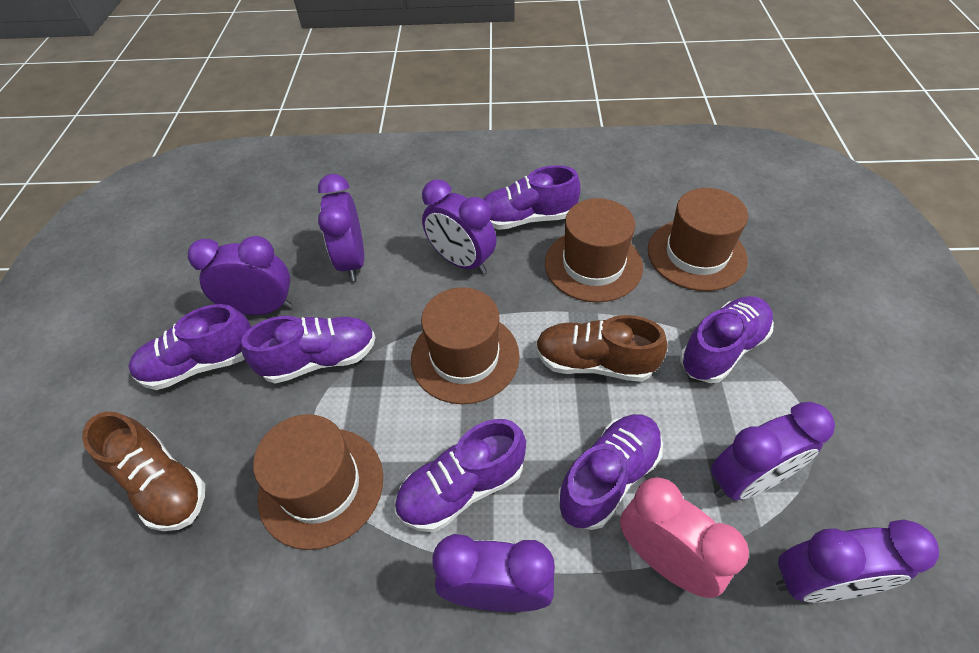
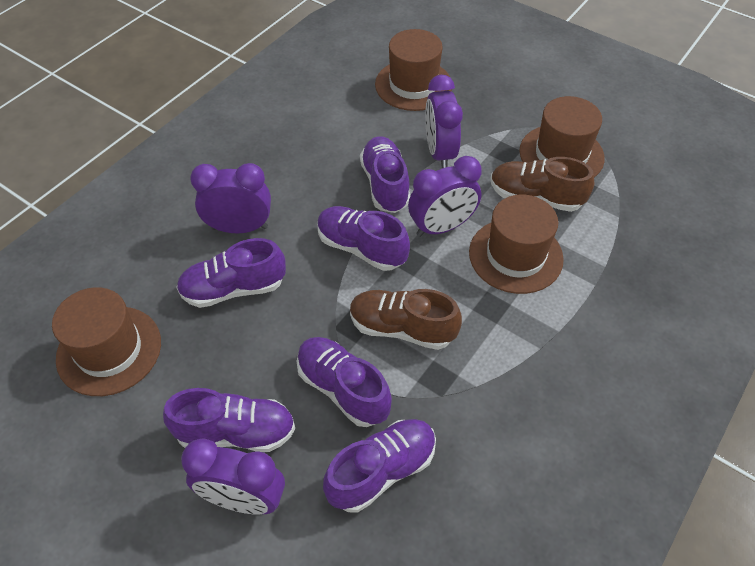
pink clock: [620,477,749,598] = 1 -> none = 0
purple clock: [188,236,292,315] [318,174,364,281] [422,180,497,274] [432,534,555,612] [711,402,835,500] [776,520,939,602] = 6 -> [181,438,285,514] [190,163,271,233] [408,156,481,237] [425,75,463,168] = 4

